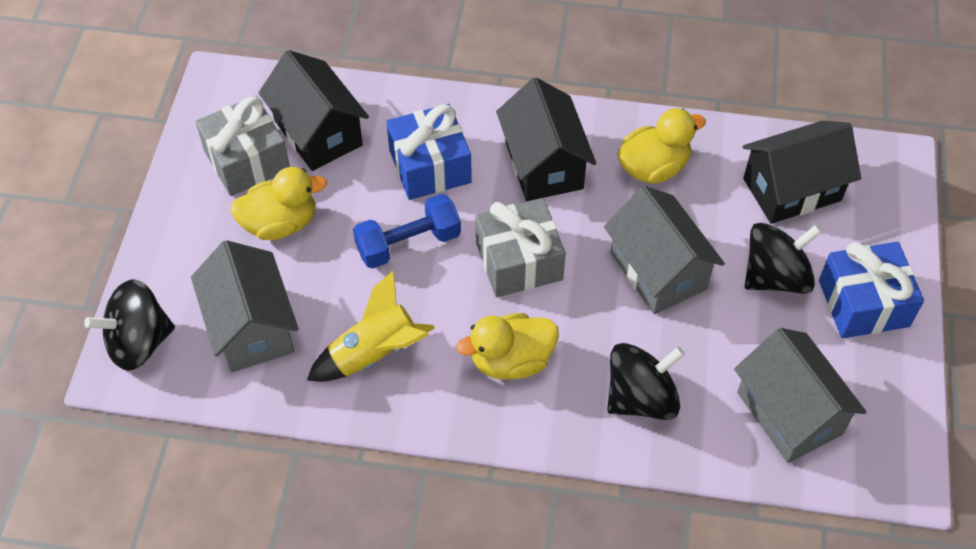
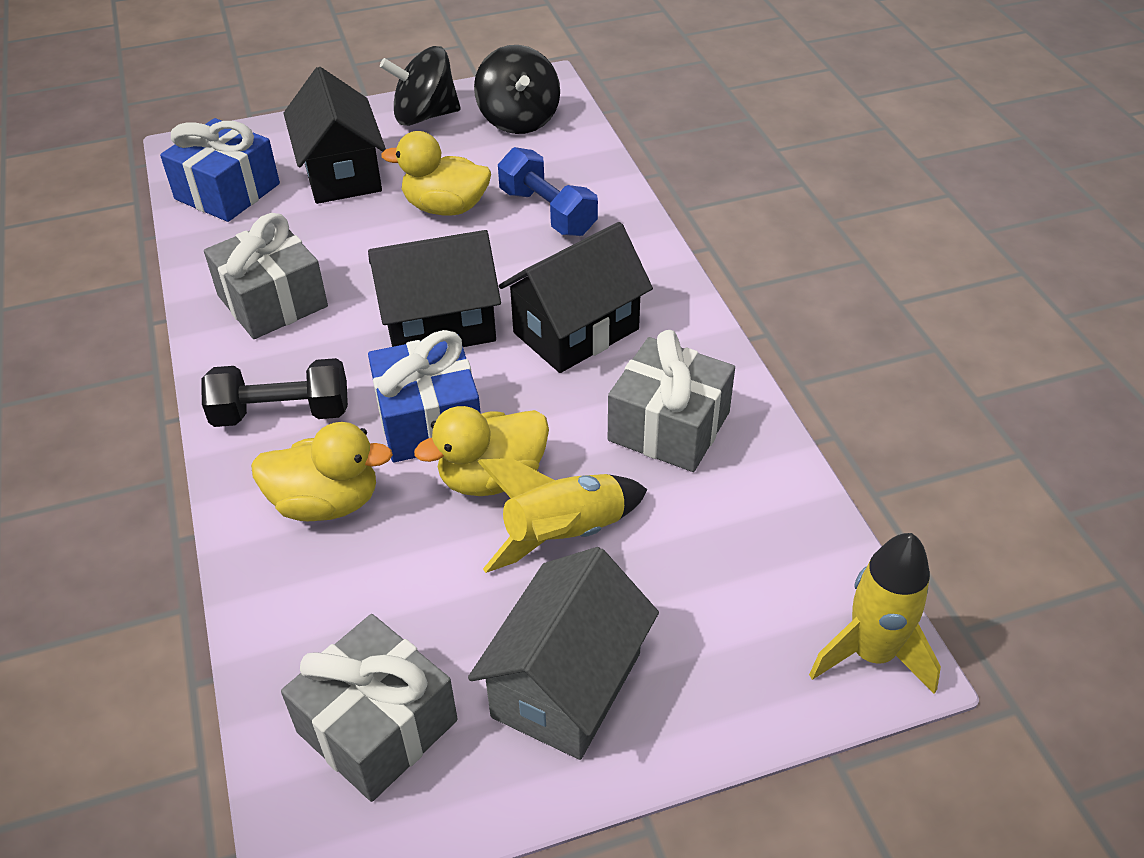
black dumbbell: none = 0 -> [201,358,348,427] = 1
black spinning top: [84,279,175,371] [607,343,685,420] [745,223,822,294] = 3 -> [380,46,461,126] [474,45,560,134] = 2
grey gift: [195,96,290,196] [476,198,566,297] = 2 -> [204,213,328,339] [281,614,458,802] [608,330,735,472] = 3
grey house: [191,240,299,372] [604,186,725,314] [734,328,866,463] = 3 -> [468,547,659,760] = 1
yellow rocket: [307,270,435,382] = 1 -> [477,458,648,573] [809,533,941,694] = 2

